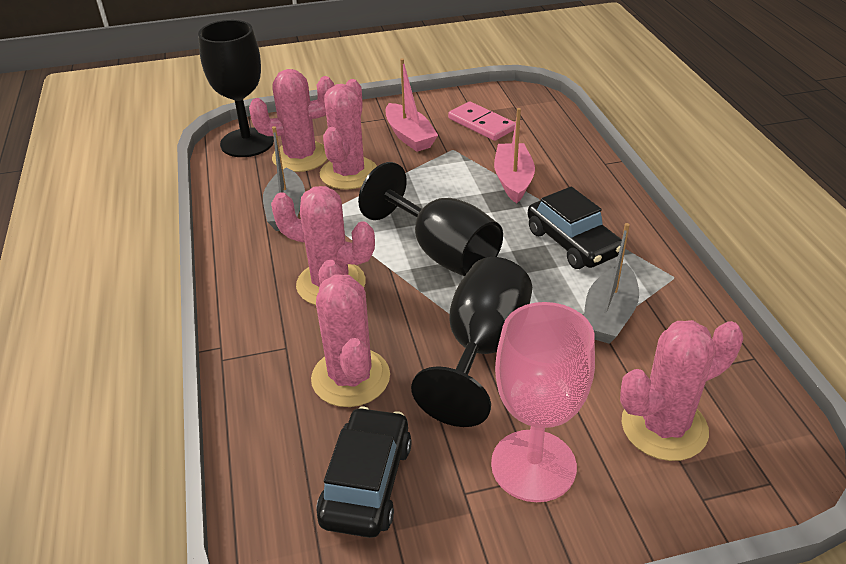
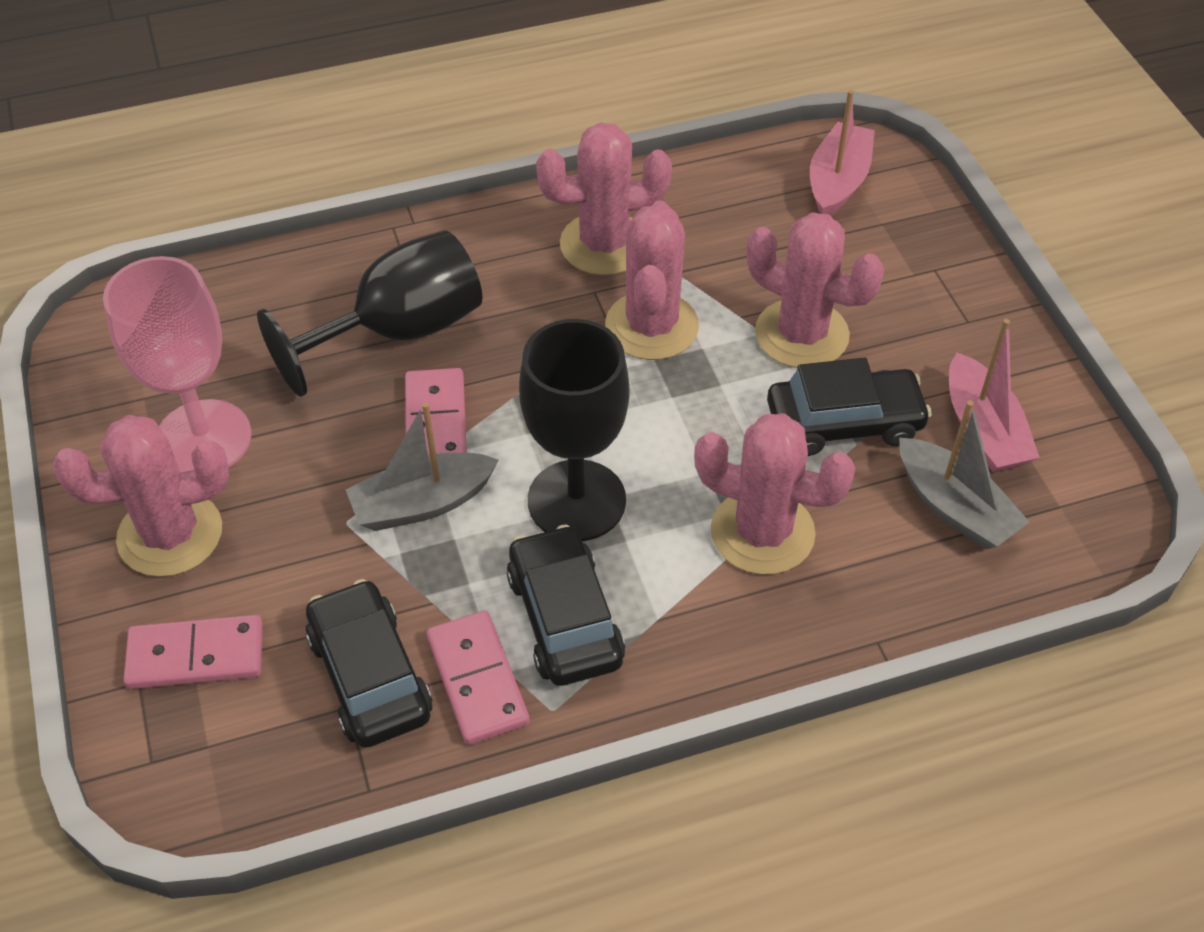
black car: [316,407,412,538] [528,187,622,269] = 2 -> [305,579,432,748] [507,525,625,686] [767,358,932,456] = 3
black goblet: [198,20,274,157] [358,162,503,277] [411,257,532,427] = 3 -> [257,230,482,397] [519,319,629,541] = 2
pink domino: [448,101,515,141] = 1 -> [123,615,263,689] [405,368,467,455] [427,611,530,745] = 3

